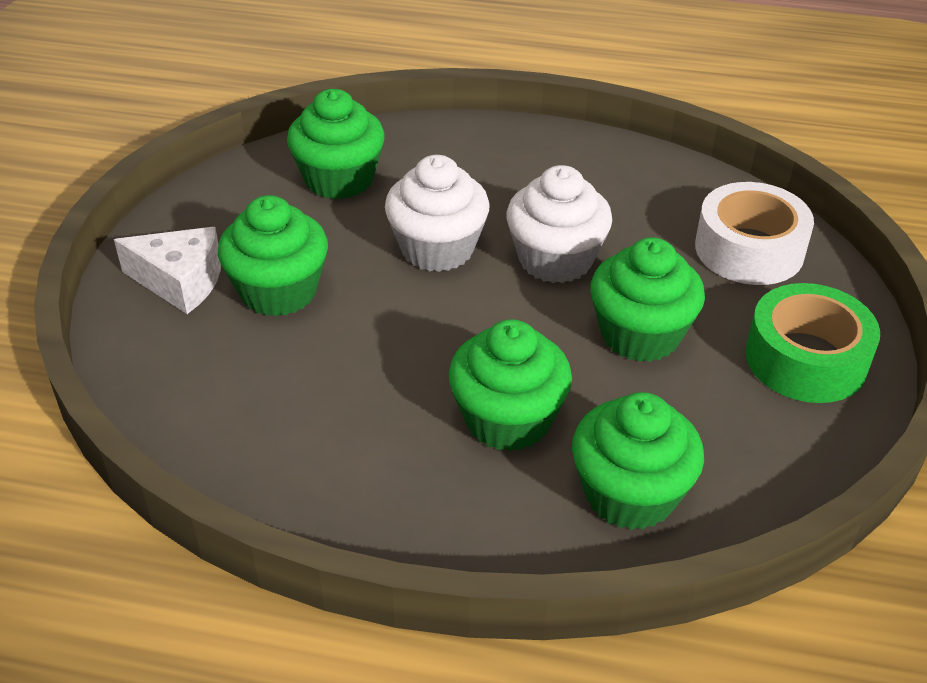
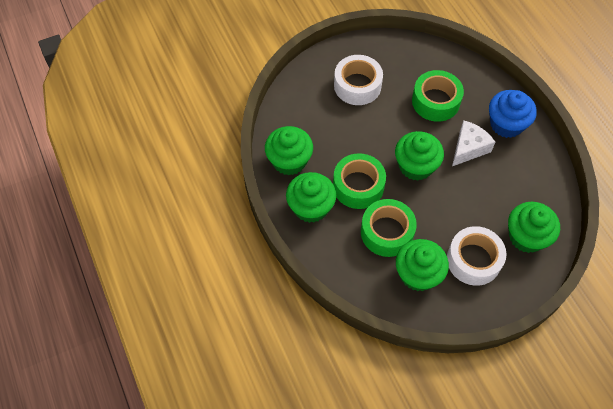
blue cupcake: none = 0 -> [489,90,537,138] = 1
green tape: [745,283,880,403] = 1 -> [333,153,386,209] [361,199,417,257] [412,70,464,122] = 3
white cupcake: [385,155,490,272] [506,165,612,283] = 2 -> none = 0
white tape: [695,182,814,285] = 1 -> [334,55,383,105] [447,226,506,286] = 2

